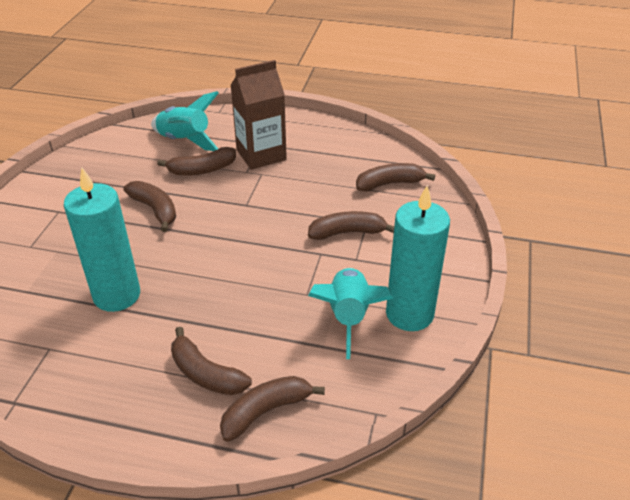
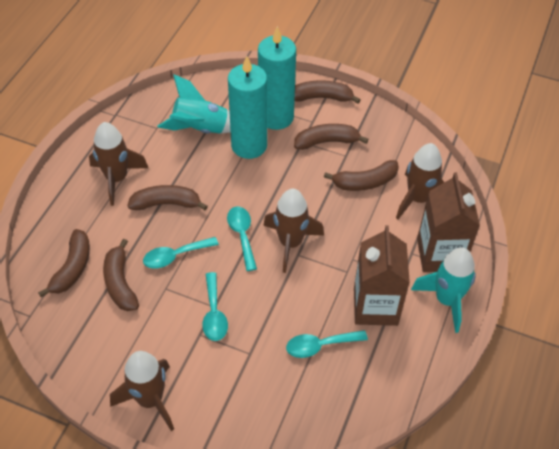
brown carton: [230,60,287,170] = 1 -> [354,225,410,326] [417,172,480,272] = 2
brown rocket: none = 0 -> [89,122,148,206] [110,351,174,431] [263,189,324,273] [396,143,444,219] = 4
turquoise spoon: none = 0 -> [143,237,219,269] [202,272,228,341] [227,207,257,271] [286,330,368,358] = 4

